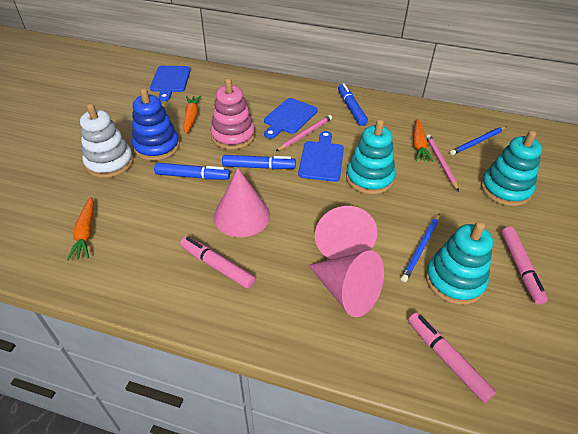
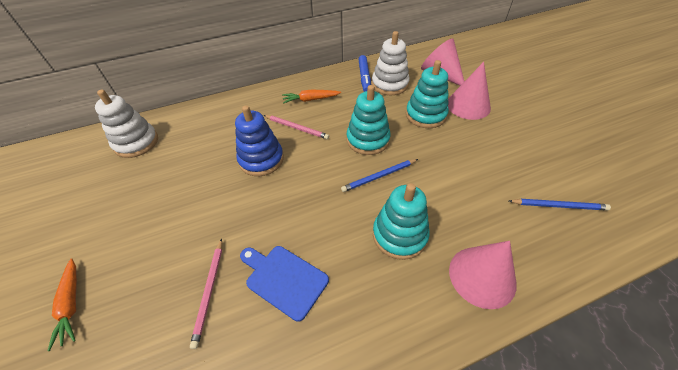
blue cutting board: [150,66,191,101] [264,98,318,139] [298,131,344,182] = 3 -> [240,246,329,322] = 1
blue marker: [154,163,230,180] [222,155,296,169] [338,83,368,126] = 3 -> [358,55,371,92] = 1
orange carrot: [67,197,94,260] [183,96,201,134] [413,119,433,162] = 3 -> [48,259,77,351] [282,90,341,104] = 2
pink marker: [180,236,255,289] [408,312,496,403] [501,227,548,305] = 3 -> none = 0
pink stacking toy: [210,78,255,150] = 1 -> none = 0
white stacking toy: [80,103,134,178] = 1 -> [95,90,158,158] [372,31,410,95] = 2

